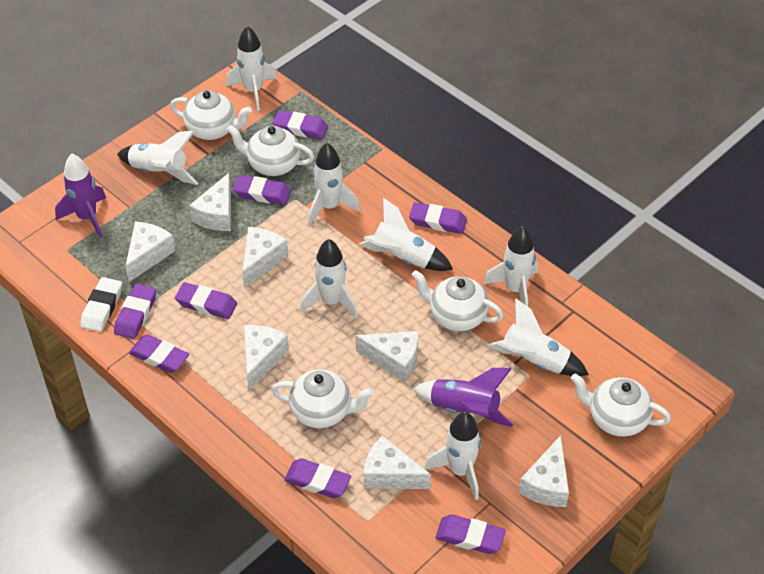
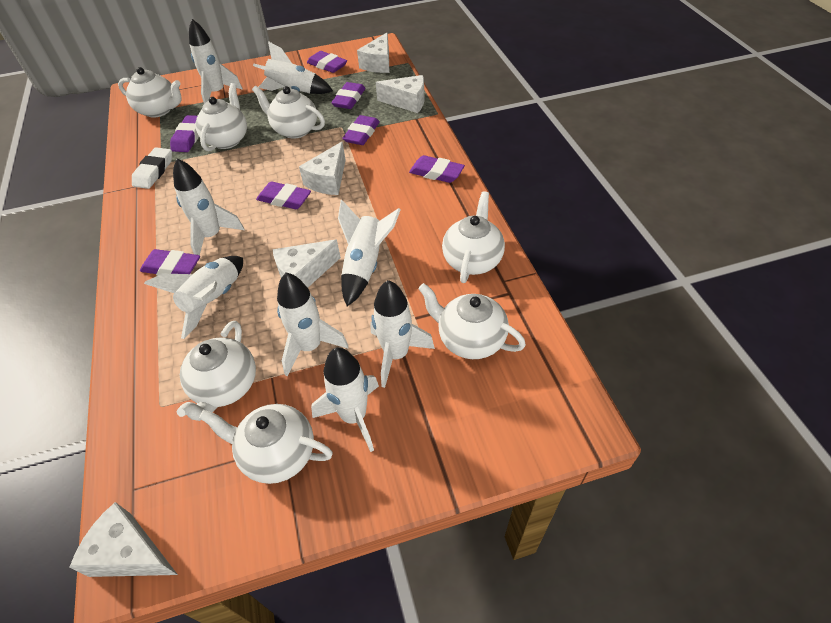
purple eraser: [114,284,156,339] [129,334,189,373] [175,282,237,319] [233,175,291,205] [273,110,328,140] [284,458,351,498] [409,202,467,234] [435,514,506,554] = 8 -> [140,249,200,275] [170,115,199,152] [256,181,311,209] [307,51,347,73] [331,82,365,109] [342,115,380,145] [409,155,465,183] = 7
purple rocket: [55,154,106,238] [413,368,513,427] = 2 -> none = 0
white cheese: [125,222,175,282] [189,173,231,231] [242,227,288,288] [244,325,289,391] [356,331,418,382] [363,435,431,489] [519,435,569,507] = 7 -> [69,502,178,577] [273,240,341,288] [299,142,346,195] [357,33,389,73] [375,75,424,113] = 5
white teapot: [170,90,252,140] [226,125,314,176] [272,369,374,428] [412,270,504,331] [571,373,671,437] = 5 -> [118,67,182,118] [177,321,256,421] [195,83,247,152] [199,404,333,484] [252,86,325,139] [418,283,526,359] [442,191,505,283] = 7

